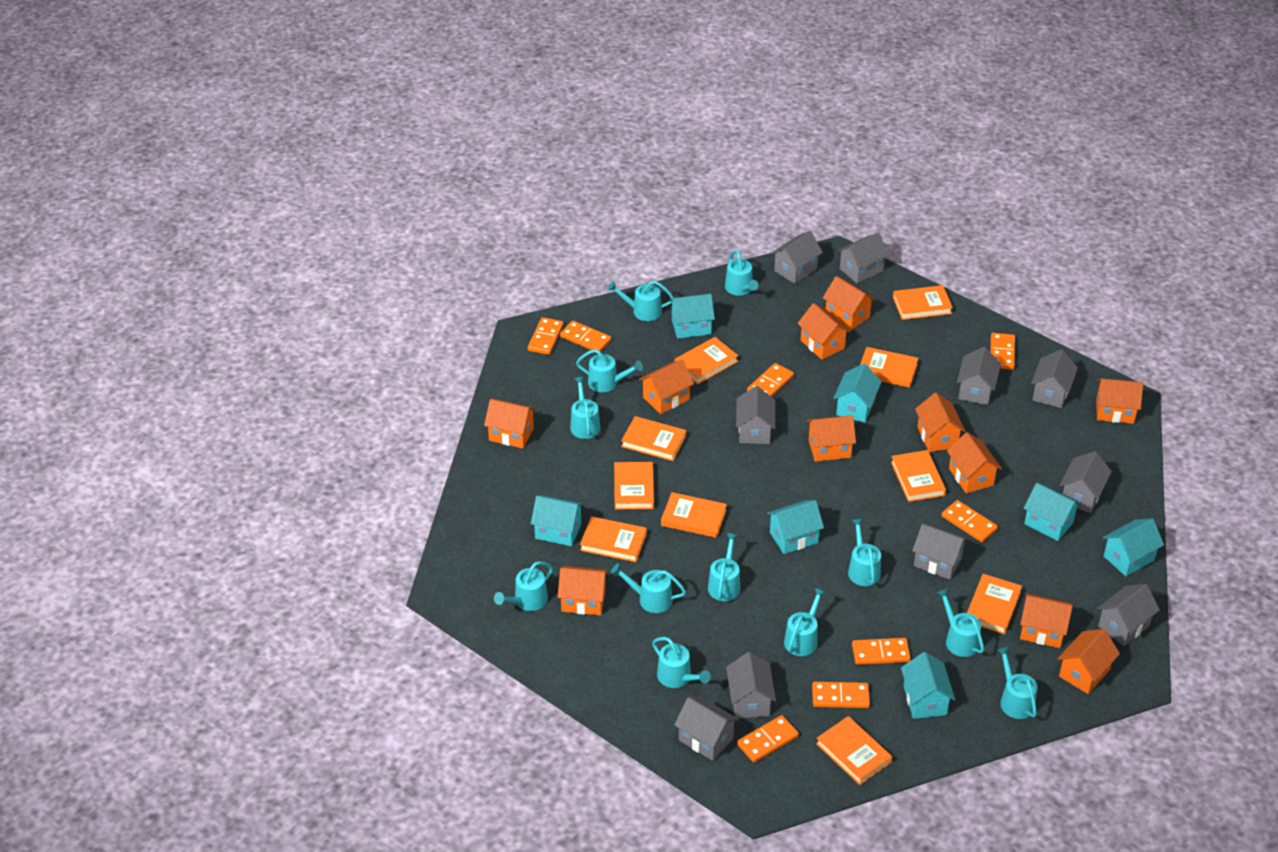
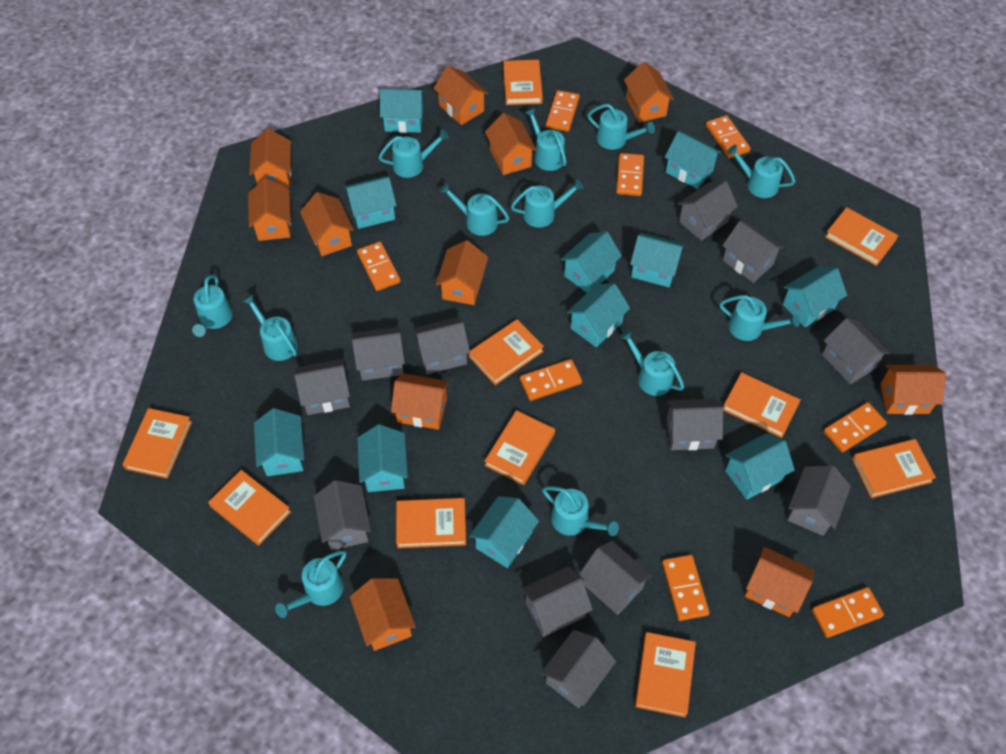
grey house: [674,696,739,761] [726,652,776,718] [736,386,775,444] [771,231,823,284] [837,232,889,283] [912,523,969,580] [957,347,1001,405] [1031,349,1078,408] [1060,451,1112,513] [1097,584,1160,646] = 10 -> [294,359,350,415] [314,480,371,551] [352,327,405,381] [413,317,470,374] [521,566,593,637] [541,630,616,708] [579,541,652,615] [667,399,723,450] [678,181,738,241] [722,221,784,283] [787,466,851,536] [822,318,890,384] = 12
turquoise house: [531,495,584,546] [669,294,715,339] [767,500,824,554] [833,364,882,423] [901,652,955,719] [1024,483,1081,541] [1103,518,1164,576] = 7 -> [254,408,304,476] [344,176,397,229] [358,424,408,492] [380,89,424,133] [469,496,539,568] [561,231,622,293] [567,283,630,347] [630,233,685,287] [665,131,722,189] [725,433,795,500] [783,266,847,327] = 11

